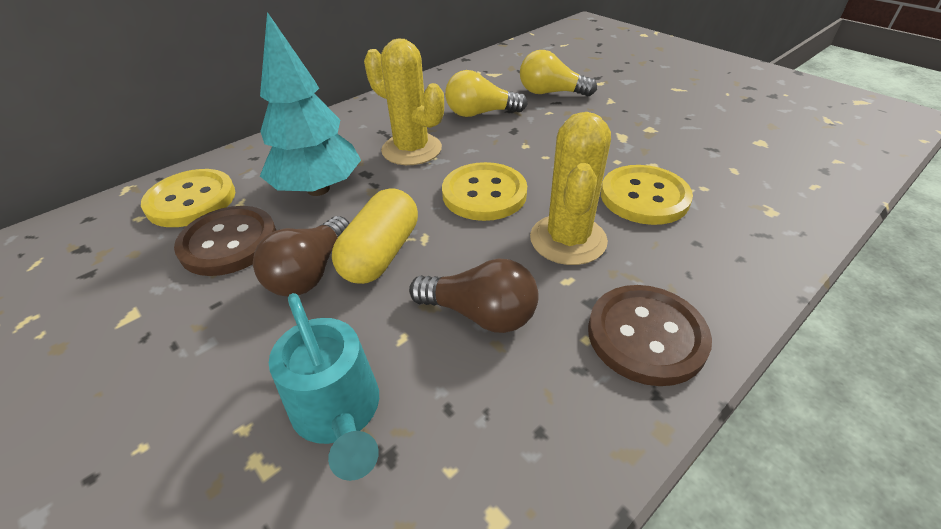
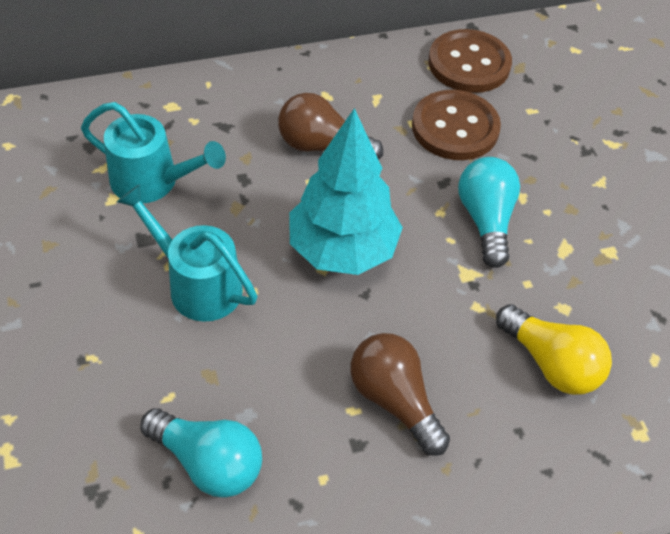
turquoise light bulb: none = 0 -> [140,408,262,498] [458,157,520,268] = 2
turquoise watering can: [269,293,379,481] = 1 -> [81,102,226,203] [117,184,257,322] = 2
yellow button: [141,169,235,227] [442,162,527,221] [601,165,693,225] = 3 -> none = 0
yellow cactus: [364,38,444,165] [530,112,611,265] = 2 -> none = 0
yellow capsule: [332,188,418,284] = 1 -> none = 0
yellow light bulb: [445,70,527,117] [520,50,597,96] = 2 -> [496,304,612,395] = 1

